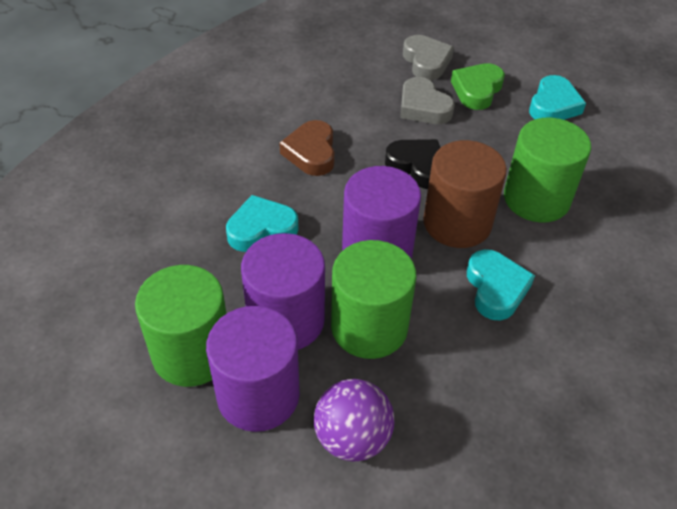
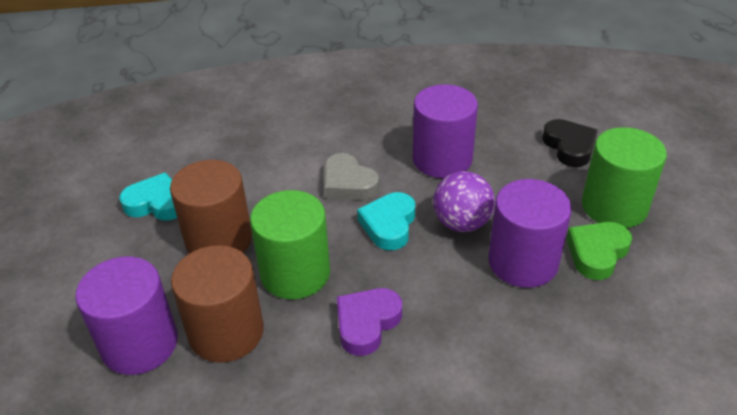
brown cylinder: [423,140,507,248] = 1 -> [170,160,252,254] [171,245,264,363] = 2
brown heart: [279,120,335,176] = 1 -> none = 0
green cylinder: [135,265,227,387] [331,240,416,359] [504,118,591,223] = 3 -> [250,190,330,299] [582,127,667,228] = 2
grey heart: [400,77,455,124] [403,35,454,80] = 2 -> [324,153,379,200] = 1
purple heart: none = 0 -> [337,288,402,356] = 1
turquoise heart: [226,195,299,252] [467,249,535,321] [529,75,586,120] = 3 -> [119,173,177,221] [357,192,415,250] = 2

